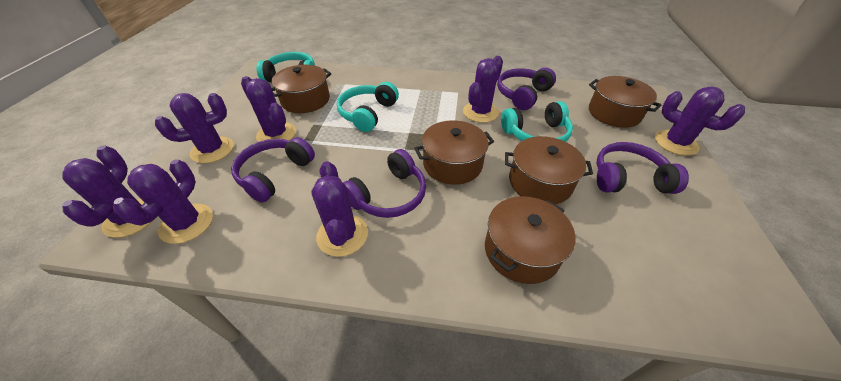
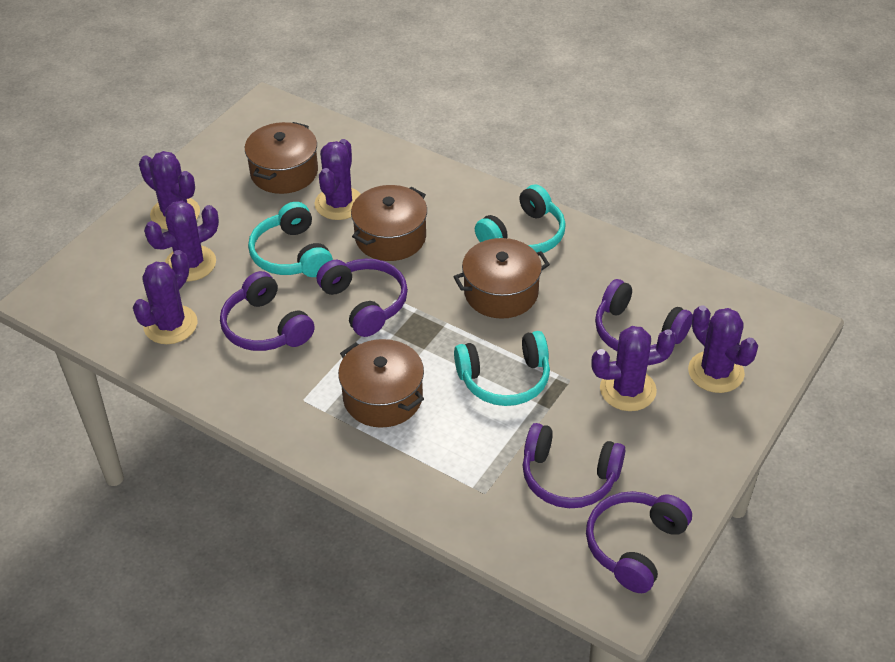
brown pot: [272,65,331,113] [414,120,494,185] [485,196,576,284] [505,136,593,205] [589,76,662,128] = 5 -> [245,122,318,194] [338,339,424,428] [351,185,427,261] [454,238,550,319] = 4
purple cactus: [62,146,152,238] [113,159,213,244] [155,93,234,163] [241,76,296,142] [311,161,368,257] [463,56,503,123] [655,86,745,156] = 7 -> [133,250,197,344] [139,151,200,230] [144,201,219,281] [314,139,361,220] [591,326,676,411] [688,305,758,393] = 6
purple headphones: [231,137,315,203] [343,149,426,218] [497,68,556,110] [596,142,689,194] = 4 -> [220,271,315,351] [316,259,408,337] [523,423,625,508] [586,491,692,593] [595,279,693,351] = 5

